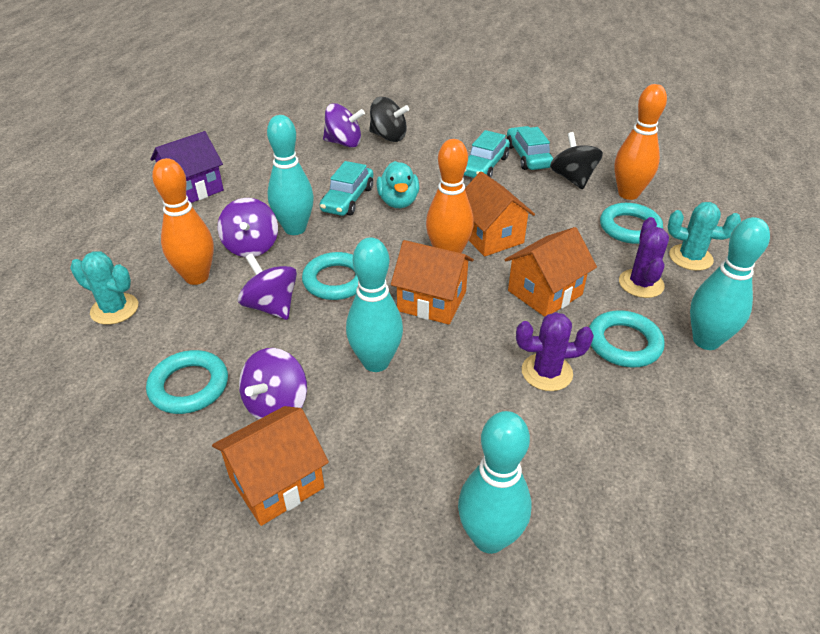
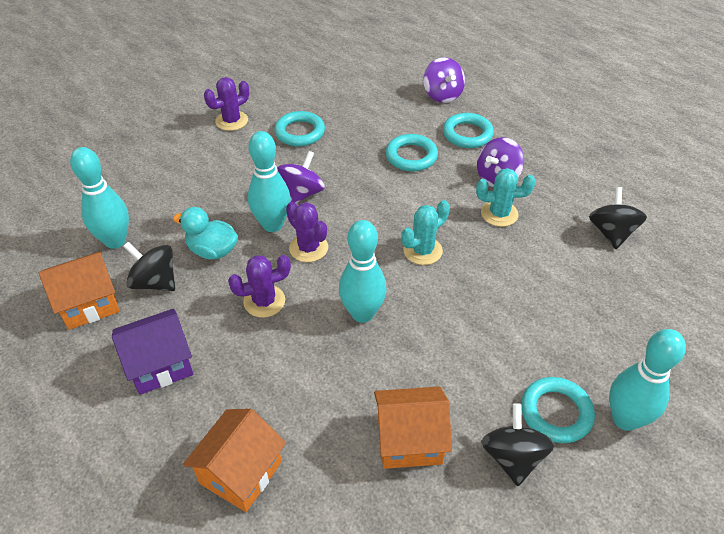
black spinning top: [369,97,409,142] [550,132,603,190] = 2 -> [123,242,175,291] [481,403,554,486] [589,187,647,249] = 3
orange bowling pin: [152,158,214,285] [426,139,474,253] [614,84,667,200] = 3 -> none = 0
orange house: [212,406,329,526] [391,240,474,325] [465,171,535,257] [505,227,597,317] = 4 -> [39,251,120,330] [183,409,286,512] [374,386,452,469] = 3
purple cactus: [516,312,594,391] [619,217,669,298] = 2 -> [204,77,249,131] [228,255,291,318] [286,202,328,262] = 3
purple spinning top: [218,198,278,257] [238,254,297,320] [239,348,307,420] [323,103,365,148] = 4 -> [277,151,325,203] [423,57,465,103] [477,137,524,187] = 3
turquoise car: [320,161,373,216] [464,130,510,178] [507,126,553,170] = 3 -> none = 0

